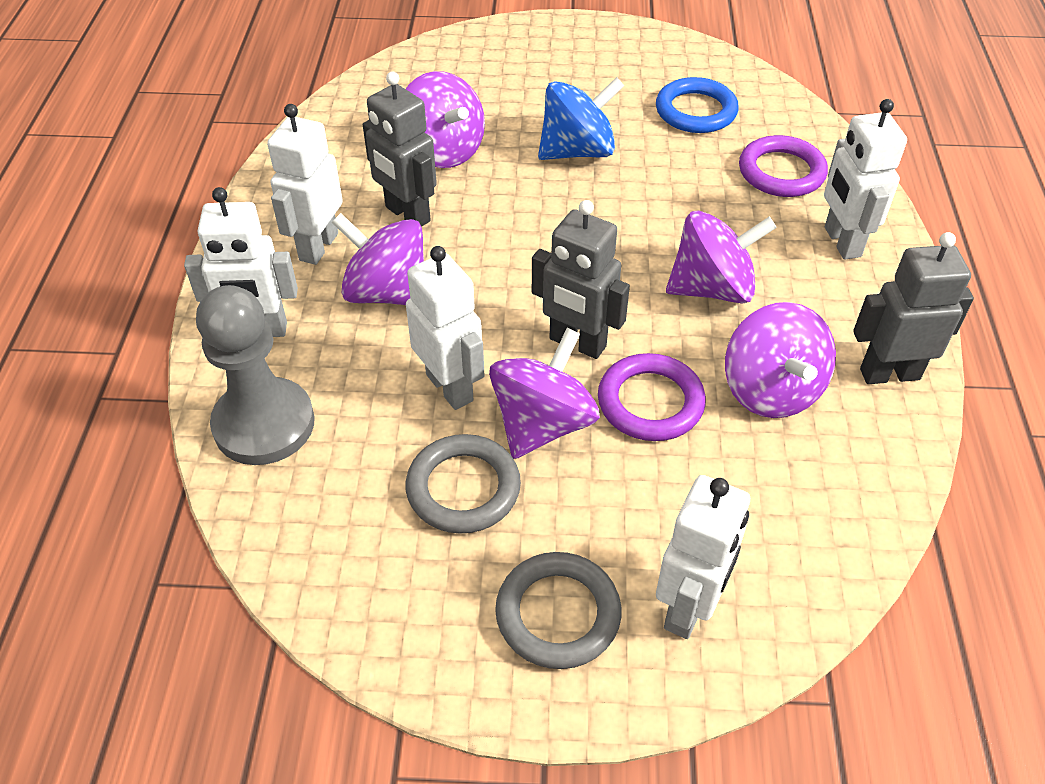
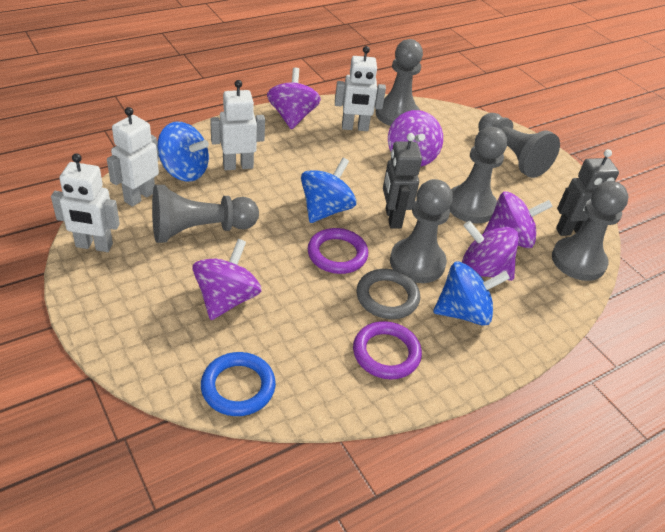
blue spinning top: [538,77,624,160] = 1 -> [157,121,209,182] [301,158,357,223] [433,262,510,326] = 3
grey pawn: [196,285,315,465] = 1 -> [152,185,259,243] [376,39,423,126] [390,179,453,283] [449,127,507,223] [478,113,560,178] [552,181,628,281] = 6
grey ring: [406,434,521,534] [495,552,621,669] = 2 -> [356,269,420,319] = 1
grey robot: [363,71,437,227] [532,200,630,359] [853,232,974,384] = 3 -> [383,133,422,228] [556,149,619,236] = 2
white robot: [184,187,298,337] [267,104,343,265] [406,246,485,410] [656,475,750,639] [824,99,907,260] = 5 -> [51,153,120,252] [107,107,159,207] [210,80,265,171] [335,46,386,131] = 4

